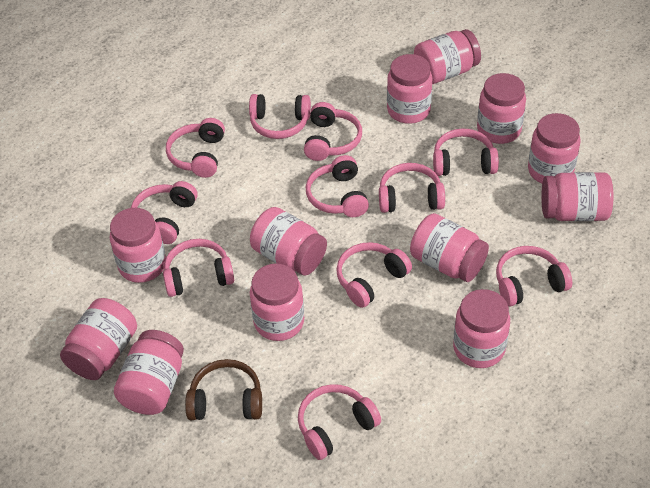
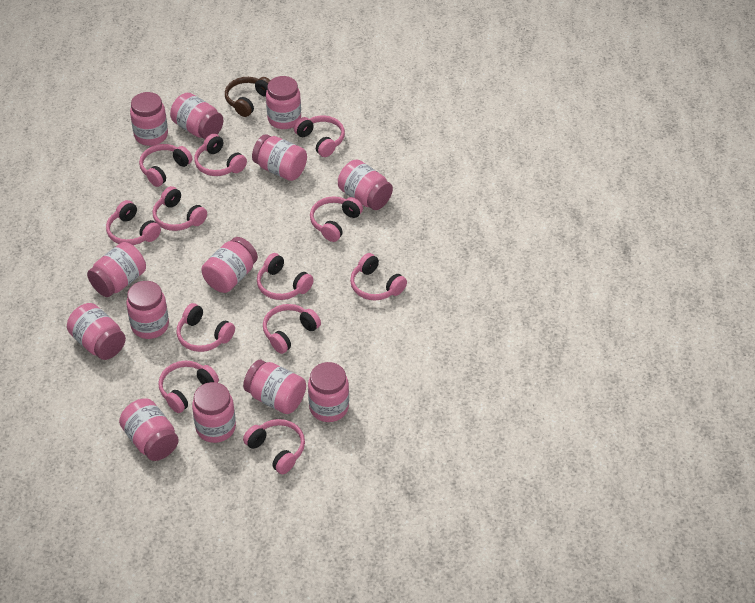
pink headphones: [131,181,198,244] [163,239,234,297] [166,118,225,178] [249,94,311,139] [298,384,381,460] [304,102,362,161] [306,155,369,217] [336,242,412,308] [379,163,445,213] [433,129,499,176] [496,246,572,306] = 11 -> [106,200,161,245] [139,144,193,187] [153,186,207,231] [158,361,219,413] [177,303,235,352] [194,134,247,176] [243,419,305,474] [257,253,314,300] [263,304,321,354] [294,116,345,157] [310,196,363,242] [350,253,407,301] = 12
pink jar: [60,298,137,380] [110,208,166,283] [114,330,184,415] [250,207,327,275] [250,263,304,341] [387,54,433,124] [410,213,489,282] [414,29,481,84] [453,289,510,368] [477,73,526,144] [528,113,581,183] [541,172,614,221] = 12 -> [67,303,126,360] [87,242,146,297] [119,398,179,461] [126,281,169,339] [130,92,168,146] [170,93,223,139] [192,382,236,443] [201,237,258,293] [243,360,306,414] [252,134,307,181] [266,76,301,129] [308,362,349,422] [338,160,393,210] = 13

